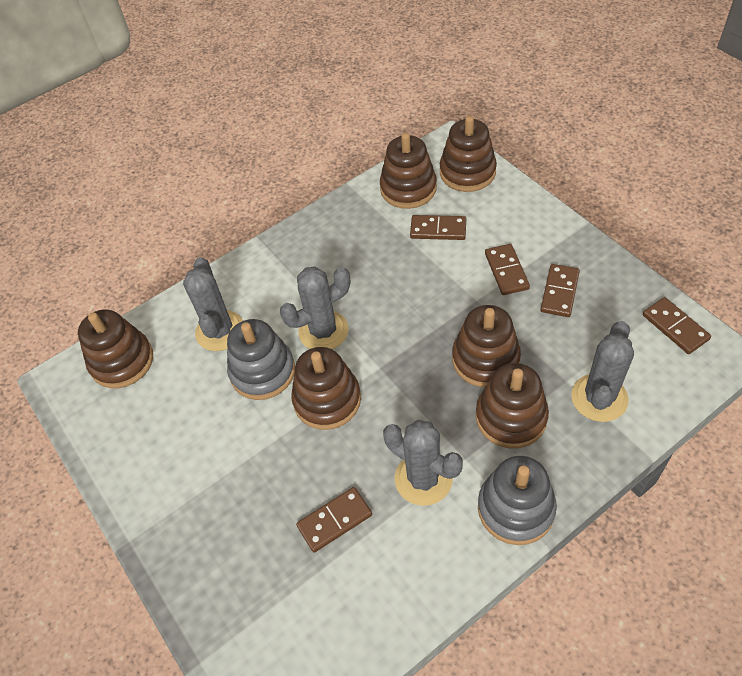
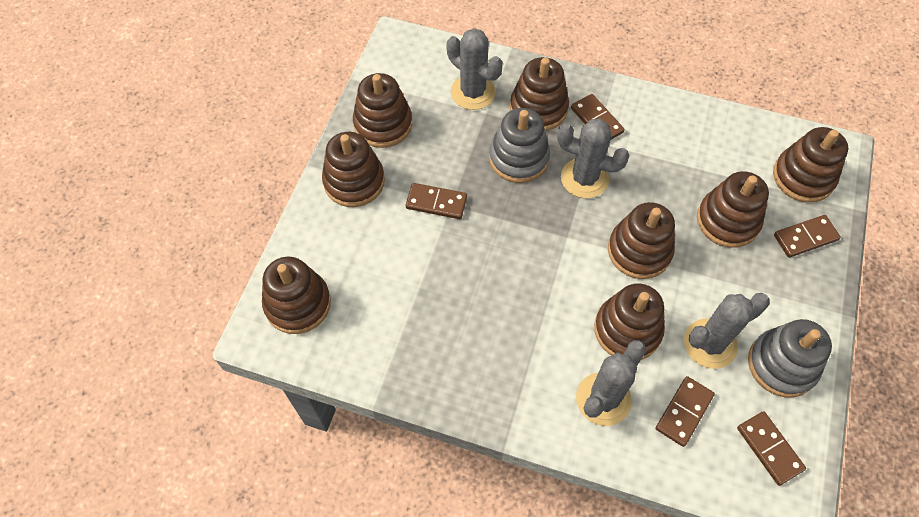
brown stacking toy: [78,310,153,388] [291,347,361,430] [380,133,437,209] [440,116,497,192] [452,305,521,387] [476,363,549,449] = 6 -> [262,257,331,334] [322,132,385,207] [353,73,412,148] [510,57,569,131] [594,284,665,360] [608,202,675,279] [697,171,769,248] [773,127,848,203] = 8

